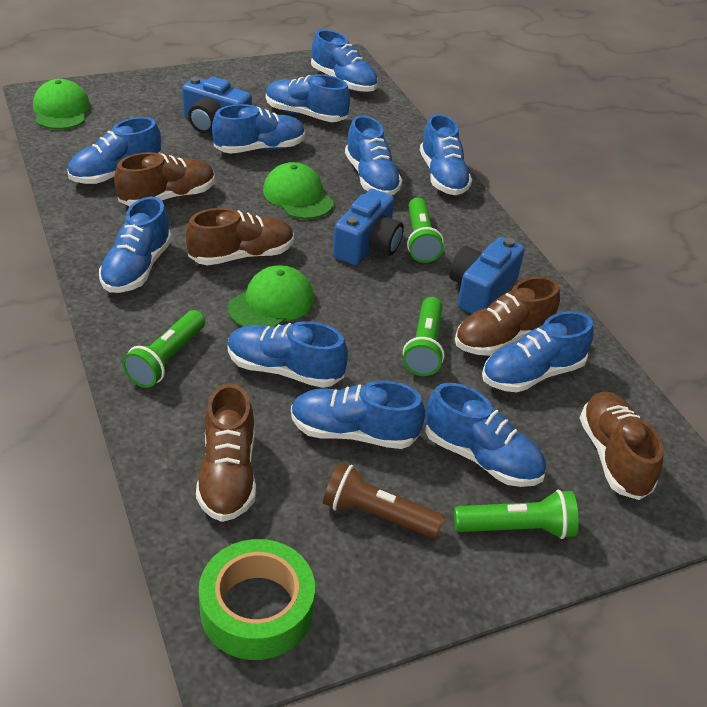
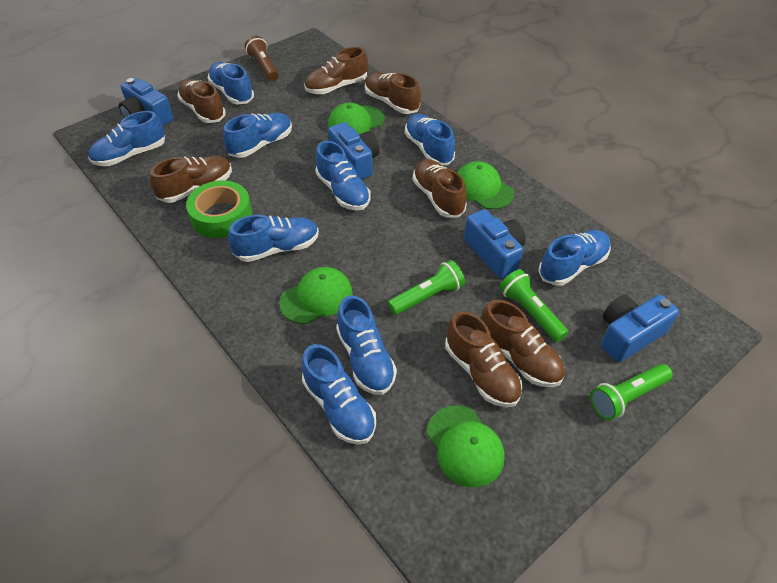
blue camera: [182,77,252,134] [333,189,404,265] [449,237,525,314] = 3 -> [119,78,173,126] [328,122,379,179] [464,209,526,279] [601,295,679,362] = 4
blue shoe: [67,117,161,184] [99,197,172,293] [212,104,305,154] [228,321,348,388] [266,74,350,122] [291,381,425,449] [311,30,378,92] [345,115,402,195] [420,114,472,195] [425,383,546,487] [482,311,594,392] = 11 -> [88,111,165,166] [208,62,254,104] [223,113,292,158] [228,215,319,262] [302,344,376,445] [315,141,371,210] [336,295,397,395] [405,114,455,165] [538,230,611,286] = 9
brown shoe: [114,152,215,206] [186,208,294,265] [196,383,256,522] [455,276,560,356] [580,392,663,500] = 5 -> [150,156,232,203] [177,79,226,123] [305,47,368,94] [365,72,421,114] [413,159,467,218] [445,311,523,407] [481,300,565,387] = 7
green cap: [33,79,90,130] [228,265,314,327] [263,162,333,219] = 3 -> [279,267,353,324] [328,103,385,134] [427,405,505,488] [457,161,514,209] = 4
green flashlight: [122,310,205,388] [403,297,444,376] [407,197,444,263] [454,490,578,539] = 4 -> [388,260,465,315] [499,269,568,342] [590,364,673,420] = 3

